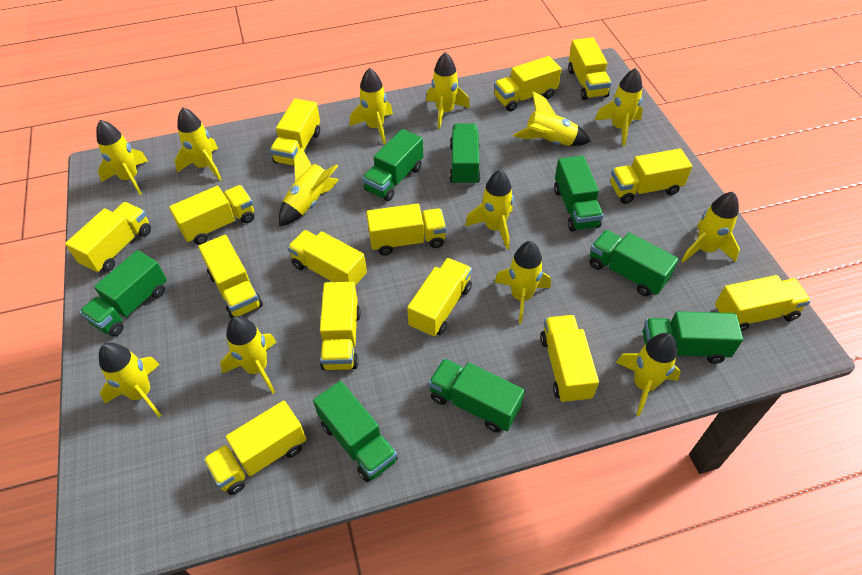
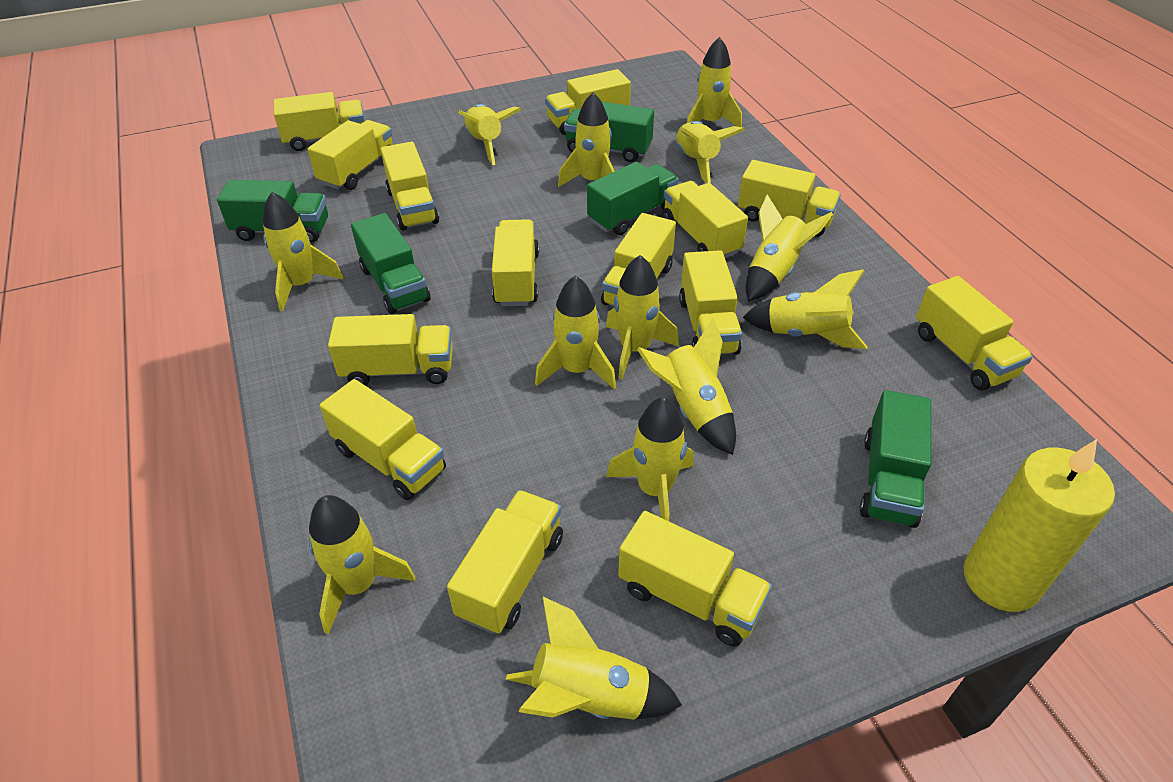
green truck: [80,250,167,336] [313,381,398,482] [362,129,423,201] [428,358,525,433] [450,123,480,186] [554,155,604,231] [590,230,679,296] [643,311,743,364] = 8 -> [217,180,328,243] [351,213,430,314] [564,101,654,162] [587,162,679,235] [860,390,931,528] = 5
yellow candle: none = 0 -> [964,439,1115,612] = 1

